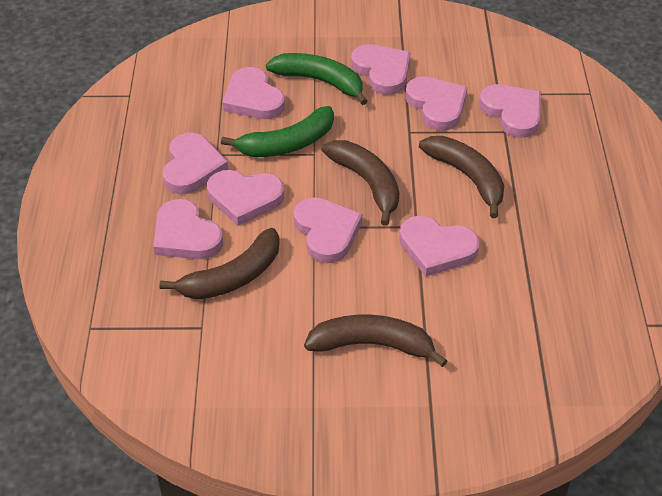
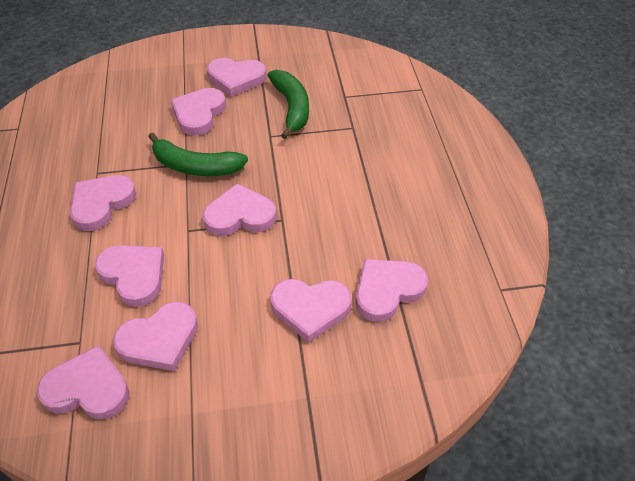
brown banana: [159,228,280,300] [304,315,448,367] [322,140,399,226] [419,136,504,218] = 4 -> none = 0

